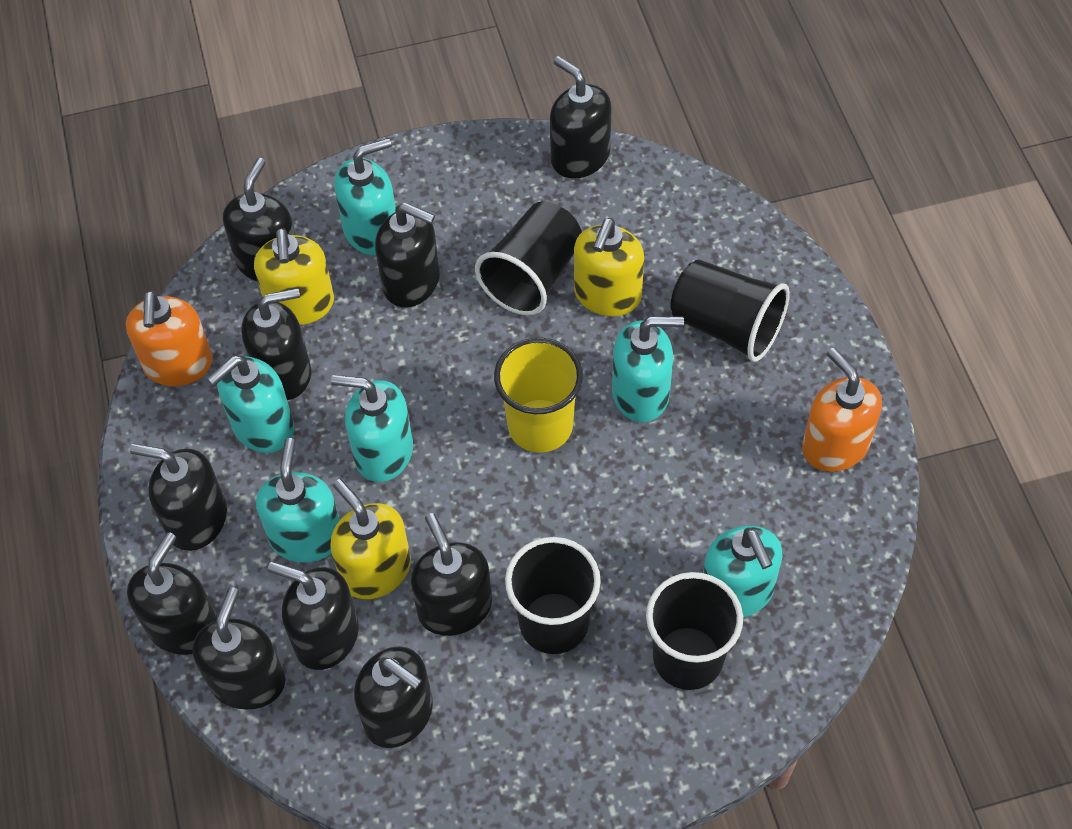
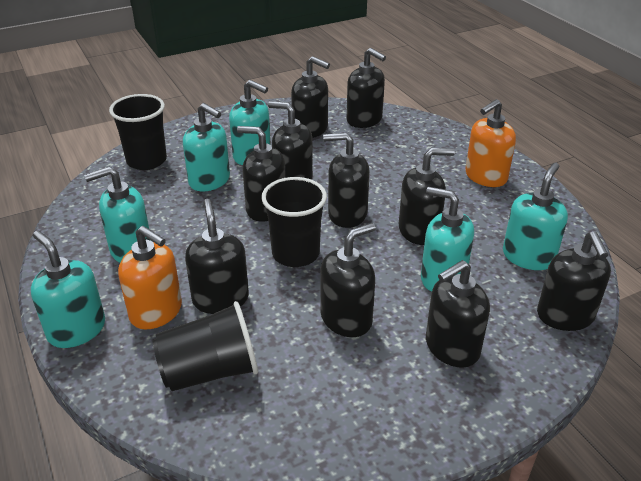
black cup: [475,201,582,315] [505,537,601,654] [646,572,743,690] [670,260,790,362] = 4 -> [109,94,167,170] [153,301,258,391] [261,177,327,267] = 3
yellow cup: [494,338,583,453] = 1 -> none = 0
yellow soap dispenser: [254,228,334,325] [330,479,411,599] [574,218,644,316] = 3 -> none = 0

